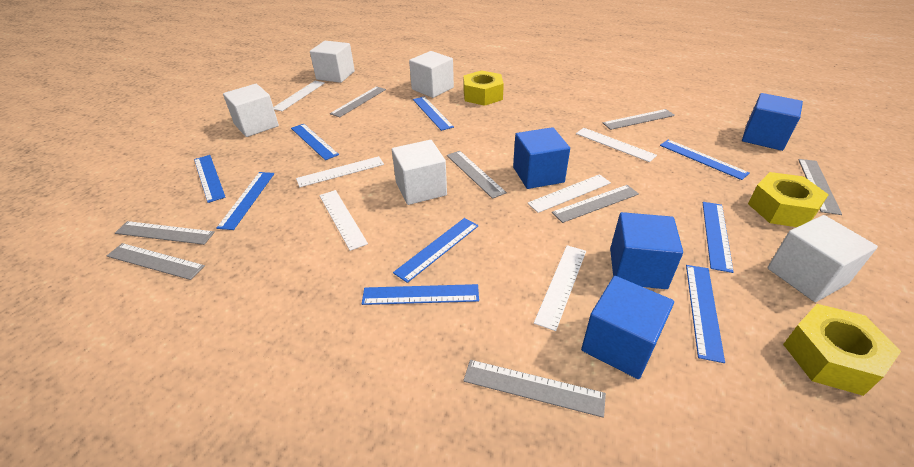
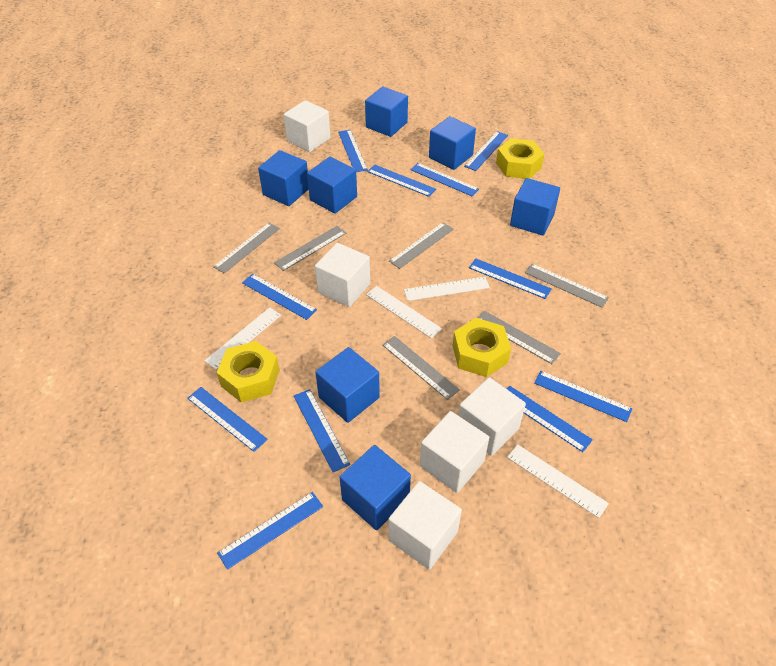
blue cube: [513,127,570,189] [581,276,674,379] [610,212,683,289] [742,93,803,151] = 4 -> [258,150,309,206] [307,156,357,214] [315,347,380,423] [340,445,411,530] [365,86,408,137] [429,116,476,170] [510,178,560,236] = 7
blue ruler: [194,155,226,203] [216,172,274,230] [291,124,339,160] [362,284,479,305] [393,218,478,283] [413,96,454,131] [660,140,749,180] [686,265,725,363] [703,202,734,273] = 9 -> [187,387,268,452] [217,492,323,570] [242,274,317,320] [294,389,350,472] [338,130,368,172] [367,164,436,197] [410,163,479,196] [464,131,508,171] [469,258,551,299] [507,386,593,452] [534,371,632,422] = 11
grey ruler: [107,243,205,280] [115,221,215,245] [330,86,386,117] [447,151,507,199] [463,360,606,418] [552,185,639,223] [603,109,675,130] [798,159,842,215] = 8 -> [213,223,280,274] [274,226,346,271] [382,336,460,400] [389,222,454,269] [478,311,561,364] [525,264,609,308] = 6
white ruler: [274,81,325,111] [296,156,384,187] [319,190,368,251] [527,174,611,213] [534,245,586,331] [576,128,657,162] = 6 -> [204,307,281,370] [366,286,442,339] [404,277,490,301] [507,444,609,518] = 4

